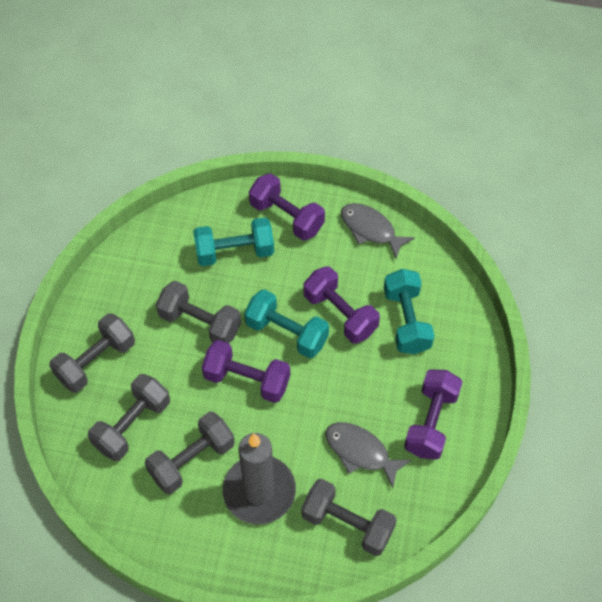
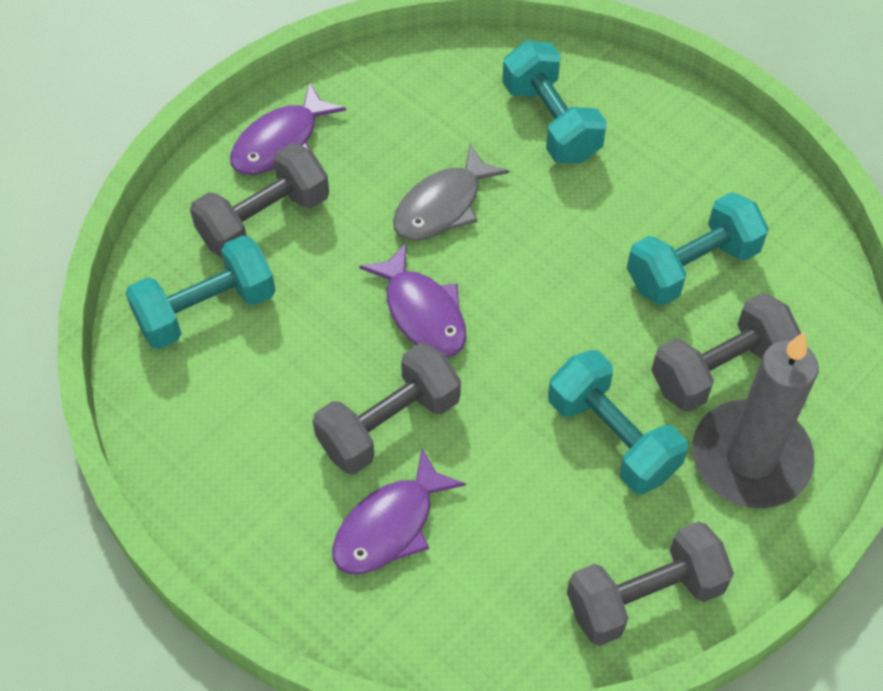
grey dumbbell: [49,313,135,393] [88,374,170,461] [145,412,235,494] [156,281,241,343] [301,479,397,556] = 5 -> [190,143,329,258] [313,343,461,474] [567,521,734,646] [651,293,801,412] = 4
grey fish: [325,422,411,488] [341,203,415,258] = 2 -> [393,144,509,240] = 1
purple dumbbell: [202,340,290,403] [249,173,325,240] [303,266,380,344] [404,369,462,460] = 4 -> none = 0
purple fish: none = 0 -> [230,82,346,175] [332,448,466,574] [359,242,466,357] = 3
turquoise dumbbell: [193,217,274,266] [244,289,329,358] [384,269,435,354] = 3 -> [125,235,275,349] [502,40,607,163] [548,350,688,494] [627,192,769,306] = 4

